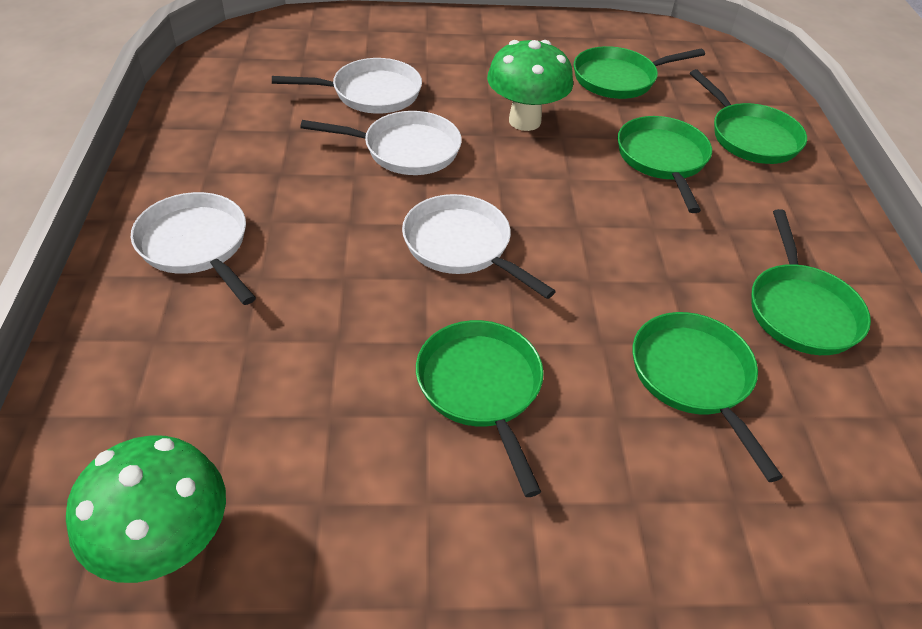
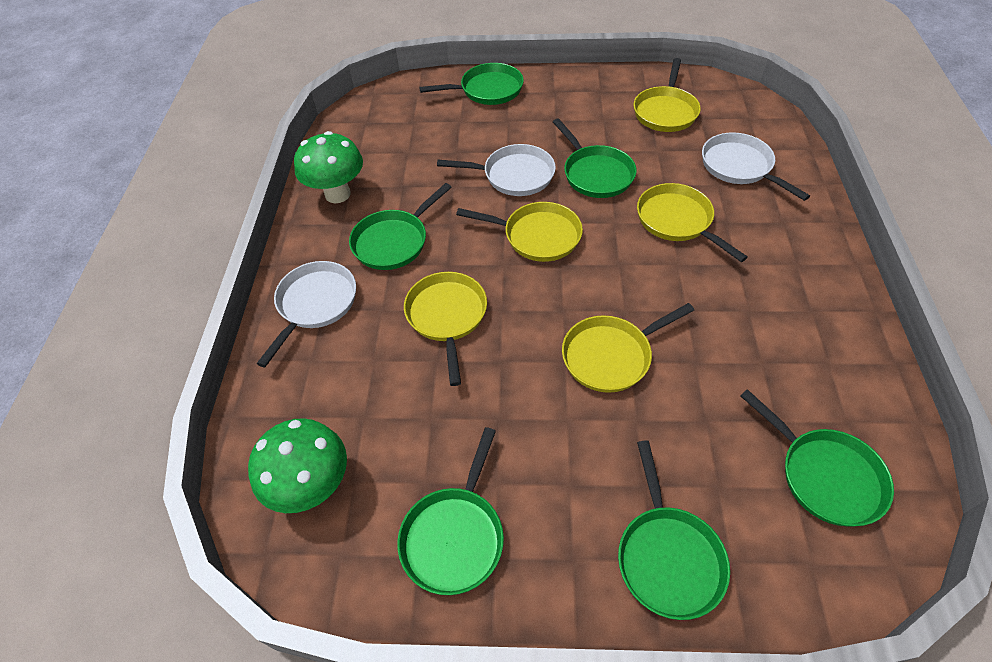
white pan: [131,192,256,305] [272,58,422,114] [300,111,462,175] [402,194,556,299] = 4 -> [257,261,356,367] [437,144,556,196] [702,132,810,201] = 3
yellow pan: none = 0 -> [404,272,487,386] [456,202,583,262] [562,303,694,393] [633,58,701,132] [637,183,748,262] = 5

